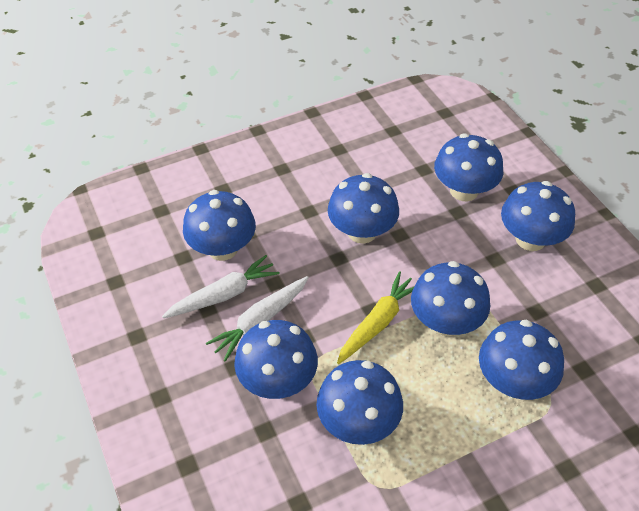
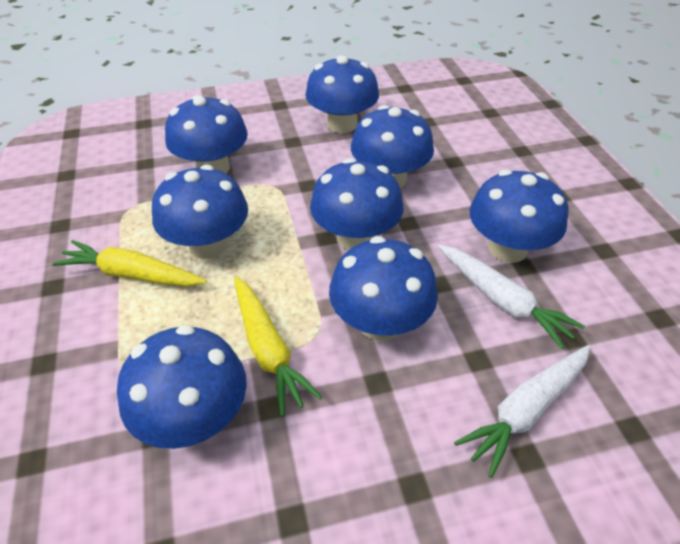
yellow carrot: [337,271,414,364] = 1 -> [52,240,207,287] [234,277,322,416] = 2

